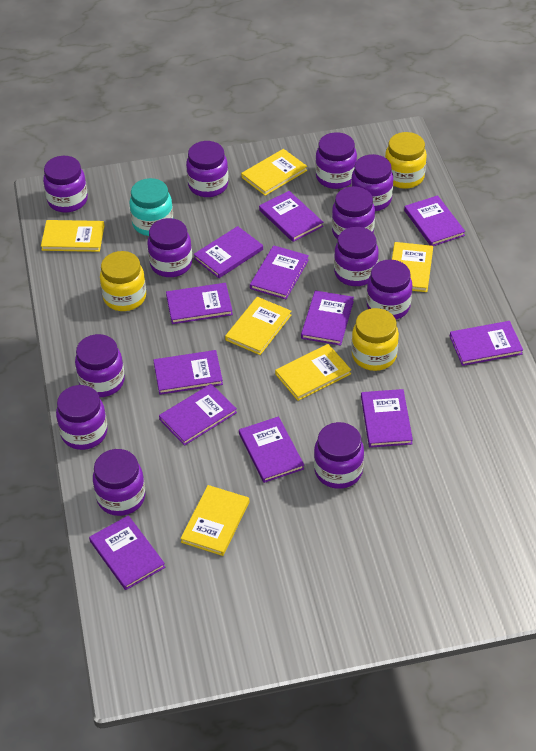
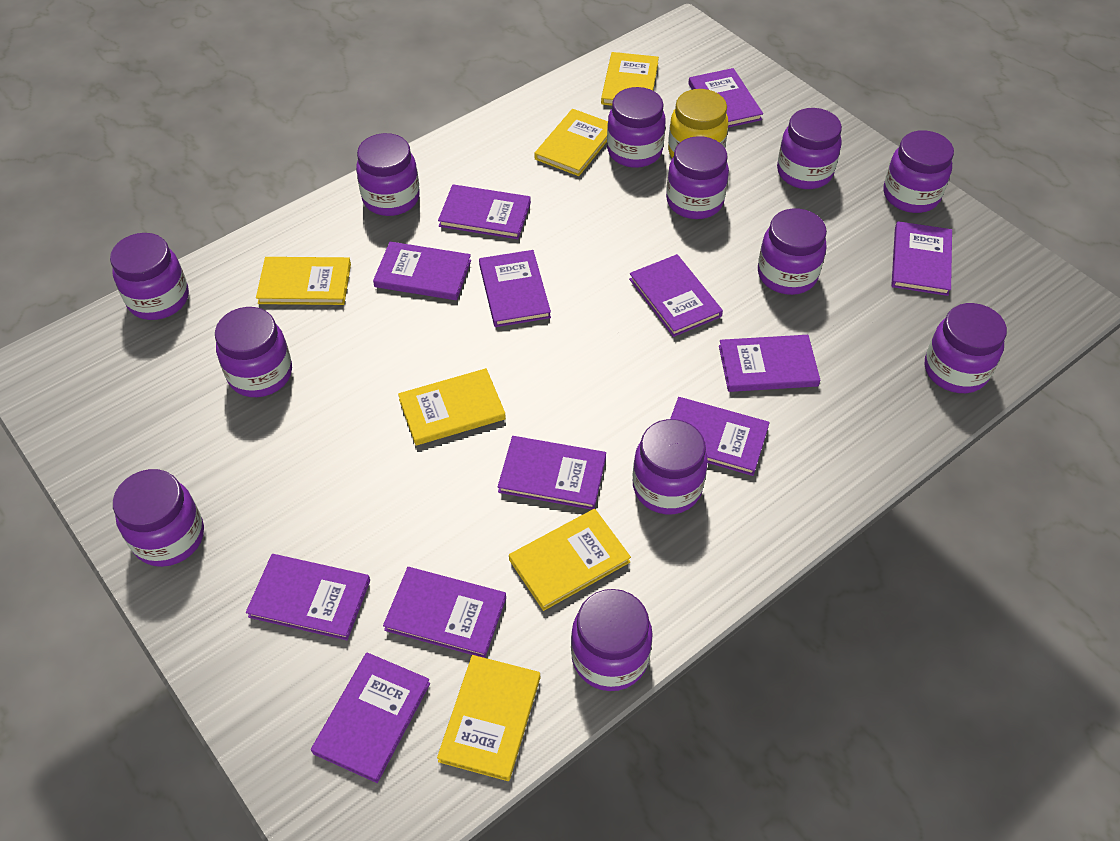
turquoise jar: [129,178,173,236] = 1 -> none = 0
yellow jar: [100,251,146,311] [351,308,399,371] [385,132,427,189] = 3 -> [668,89,728,158] = 1

